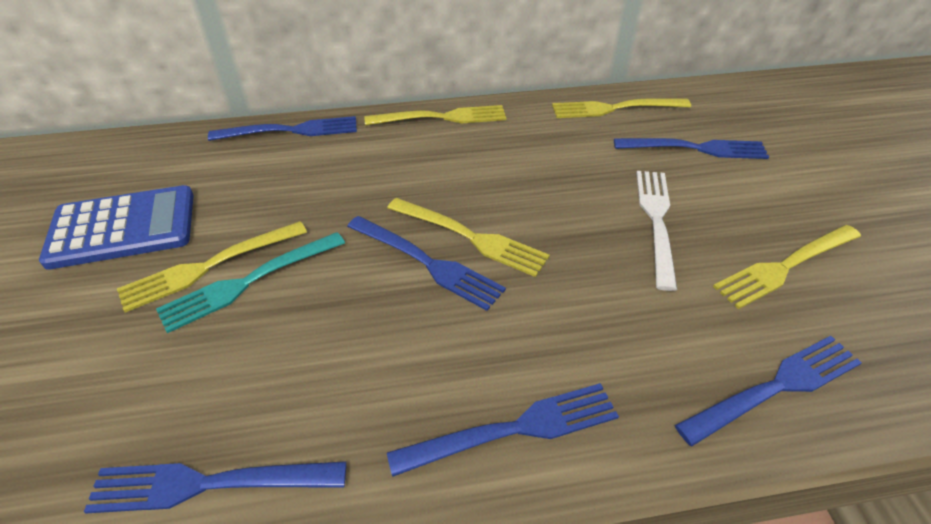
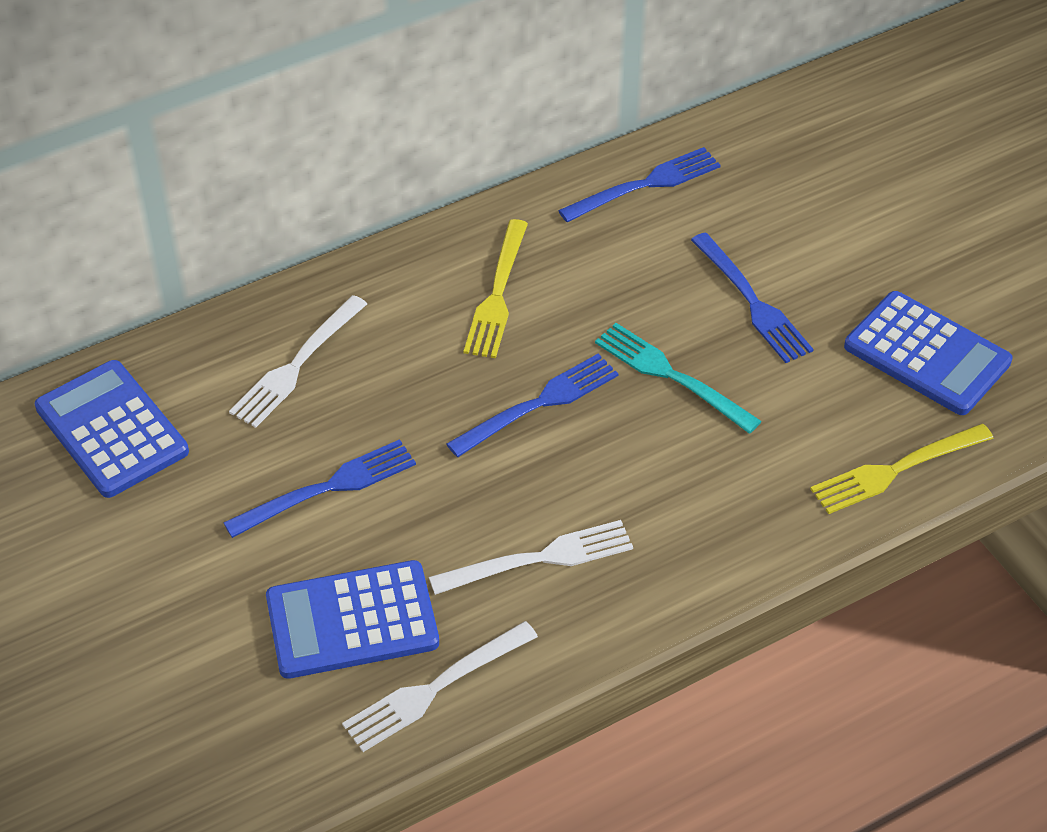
blue calculator: [39,185,194,270] = 1 -> [35,360,189,498] [266,560,439,679] [844,291,1013,415] = 3
blue fork: [84,461,346,513] [208,116,357,141] [347,216,506,311] [387,383,619,477] [614,138,769,159] [675,336,862,446] = 6 -> [223,439,416,538] [446,354,619,457] [558,147,721,222] [691,232,814,363] = 4
white fork: [636,171,677,291] = 1 -> [229,295,367,428] [342,621,538,752] [429,520,633,595] = 3
yellow fork: [117,221,307,313] [365,105,506,126] [387,198,550,277] [552,98,691,118] [713,225,861,309] = 5 -> [463,219,528,358] [810,424,994,514] = 2

